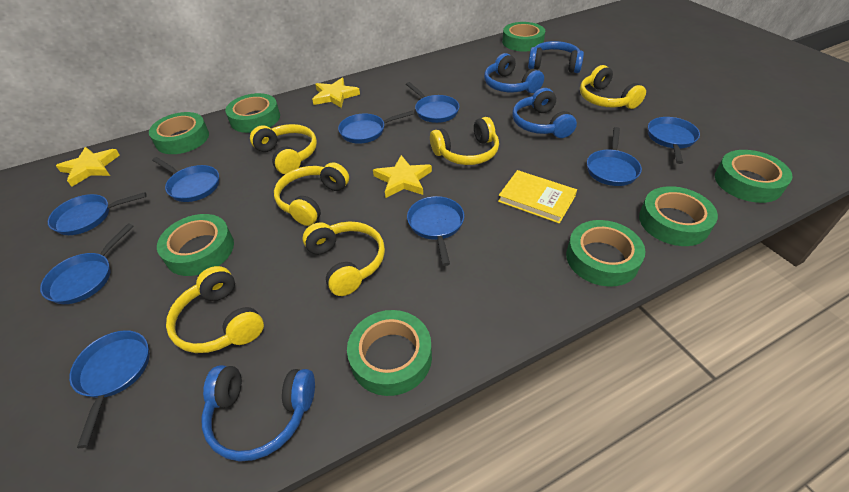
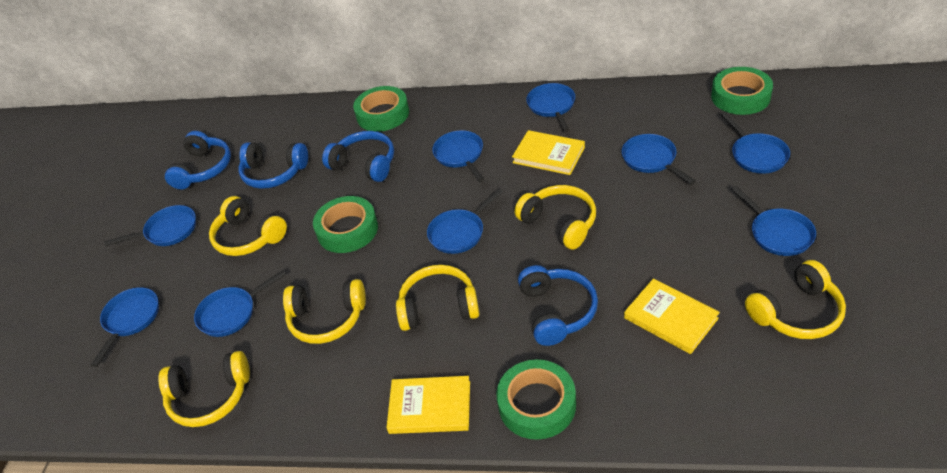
green tape: [149,112,209,154] [157,214,234,276] [225,93,280,133] [347,310,432,396] [502,22,545,52] [566,220,645,287] [639,186,718,246] [715,150,792,203] = 8 -> [313,196,378,253] [353,86,409,132] [496,359,576,440] [711,67,773,115] = 4
yellow book: [498,170,577,223] = 1 -> [386,376,470,434] [512,130,585,175] [624,279,720,354] = 3
yellow star: [56,147,120,187] [312,78,360,108] [373,155,432,198] = 3 -> none = 0

